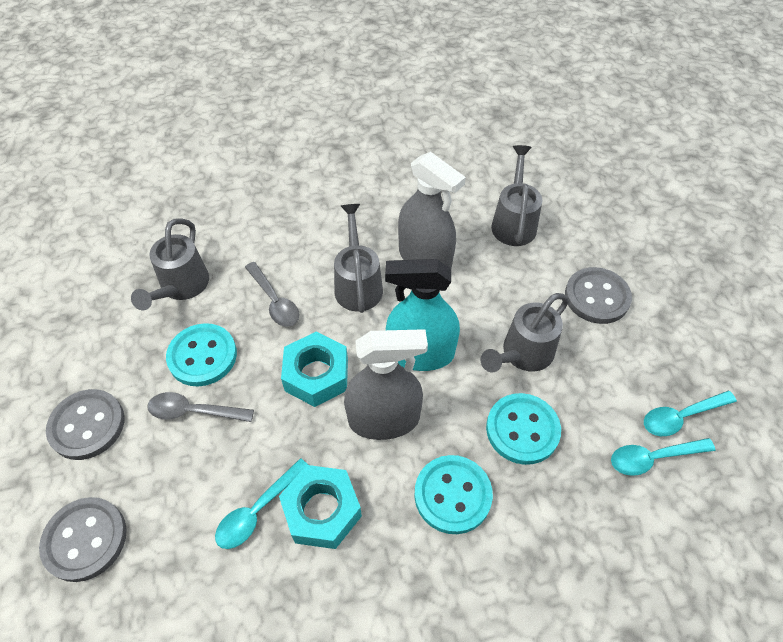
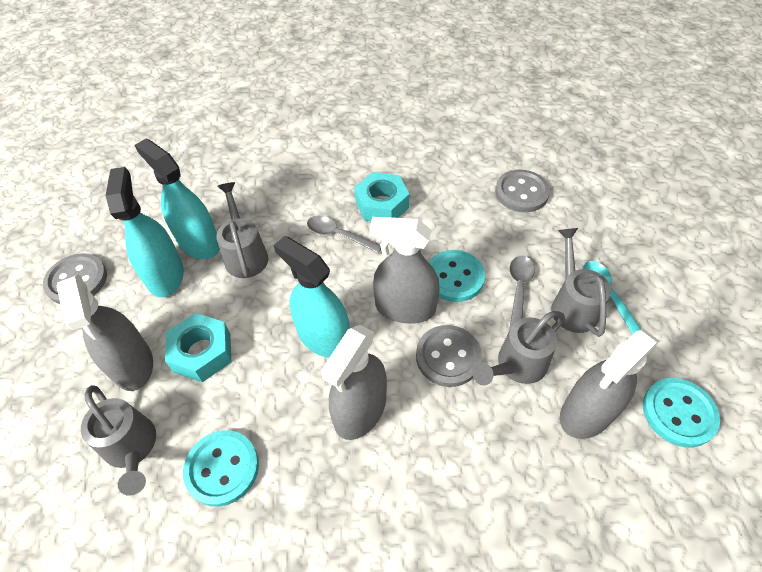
grey spray bottle: [344,329,428,440] [398,152,466,269] = 2 -> [57,274,153,391] [321,325,387,440] [369,217,440,324] [560,330,659,439] = 4
turquoise spoon: [215,458,308,549] [611,438,716,476] [644,391,737,436] = 3 -> [583,261,641,335] = 1
turquoise spray bottle: [385,259,460,371] = 1 -> [106,167,184,298] [135,139,220,259] [273,236,350,358] = 3

